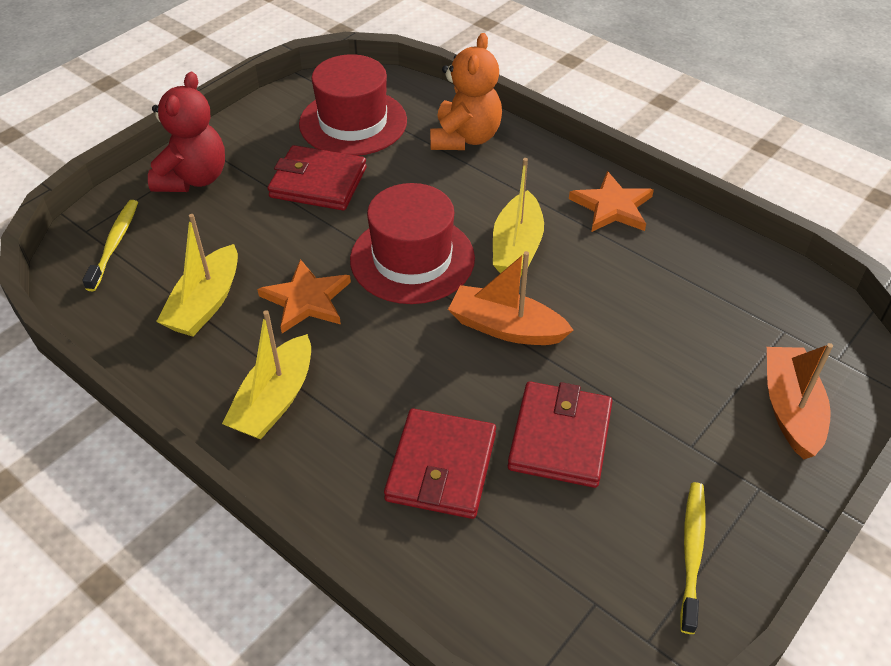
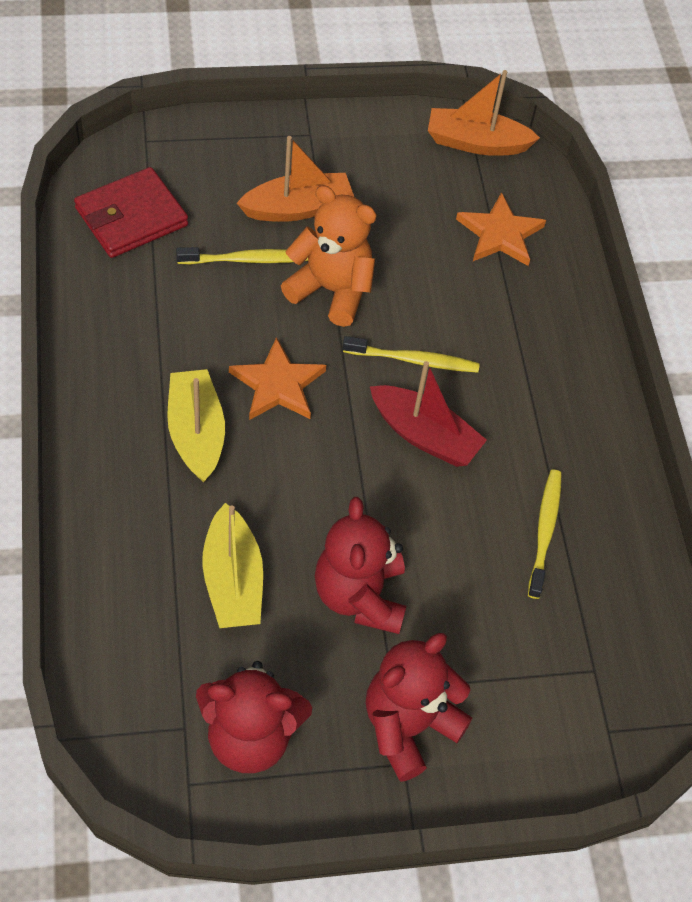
red boat: none = 0 -> [370,361,487,467] = 1
red hat: [299,54,407,156] [350,183,475,304] = 2 -> none = 0
red teddy bear: [148,72,225,192] = 1 -> [196,661,312,773] [315,497,406,634] [366,633,473,782] = 3
red wallet: [267,145,367,211] [384,409,496,519] [508,381,612,488] = 3 -> [74,167,188,258] = 1
yellow boat: [156,214,238,337] [222,310,311,440] [493,158,544,277] = 3 -> [167,369,225,483] [202,503,263,628] = 2
yellow toothbrush: [82,200,138,291] [680,482,705,634] = 2 -> [176,247,308,264] [343,336,480,373] [528,470,562,599] = 3

